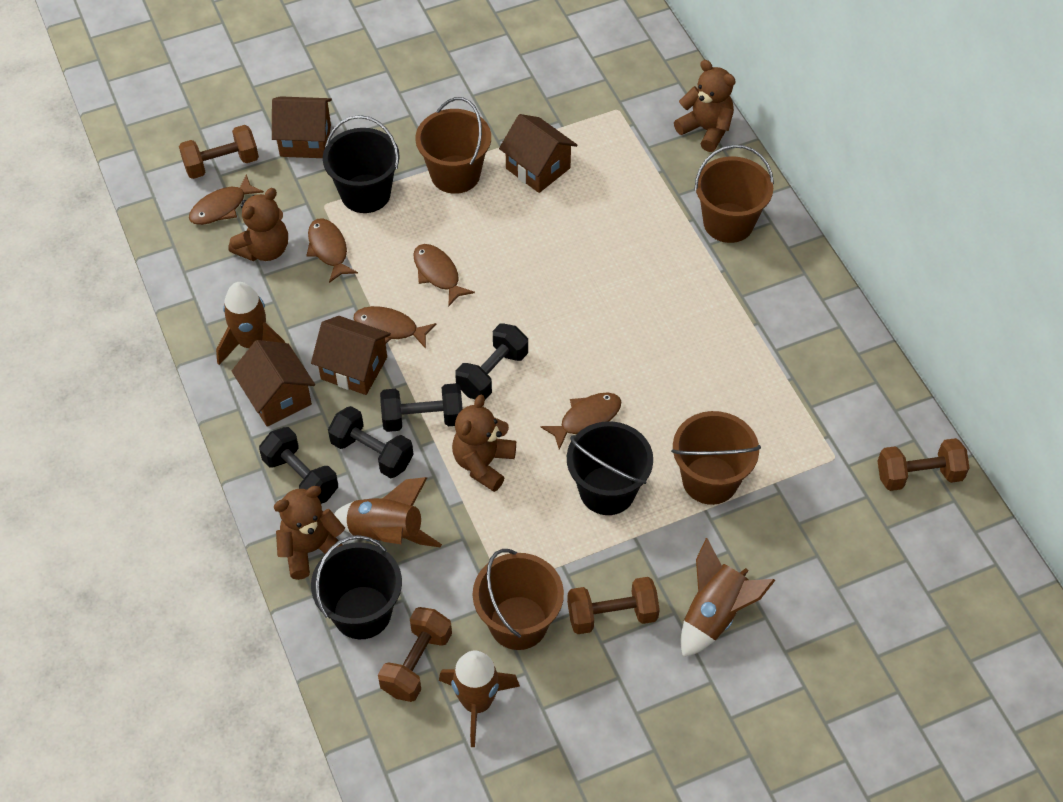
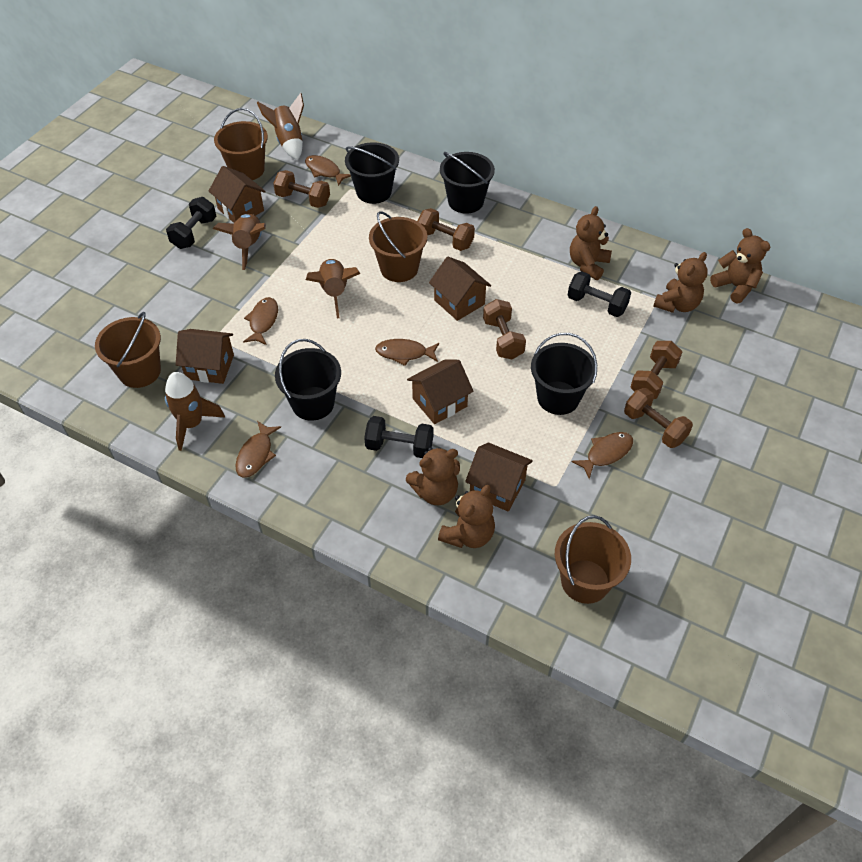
black bucket: [311,535,402,639] [323,115,400,213] [567,421,653,515] = 3 -> [275,339,341,421] [345,142,399,204] [440,152,495,214] [531,333,597,415] = 4
black dumbbell: [259,427,338,504] [328,406,414,478] [380,383,463,432] [455,324,528,400] = 4 -> [166,197,216,249] [364,416,433,458] [568,271,631,317] = 3
brown dumbbell: [179,125,259,179] [378,607,452,702] [567,577,660,634] [878,438,969,491] = 4 -> [273,170,330,208] [417,208,475,251] [483,299,526,359] [624,388,693,448] [631,341,682,399] = 5
brown house: [232,340,315,427] [272,96,332,158] [311,316,391,395] [499,114,577,193] = 4 -> [176,329,234,384] [209,166,266,223] [407,359,474,424] [429,257,491,321] [465,442,533,511] = 5
brown teddy bear: [228,188,288,261] [274,486,345,580] [452,395,516,492] [674,60,736,152] = 4 -> [406,447,460,505] [438,485,495,548] [570,206,612,280] [653,252,708,313] [710,228,770,303] = 5

